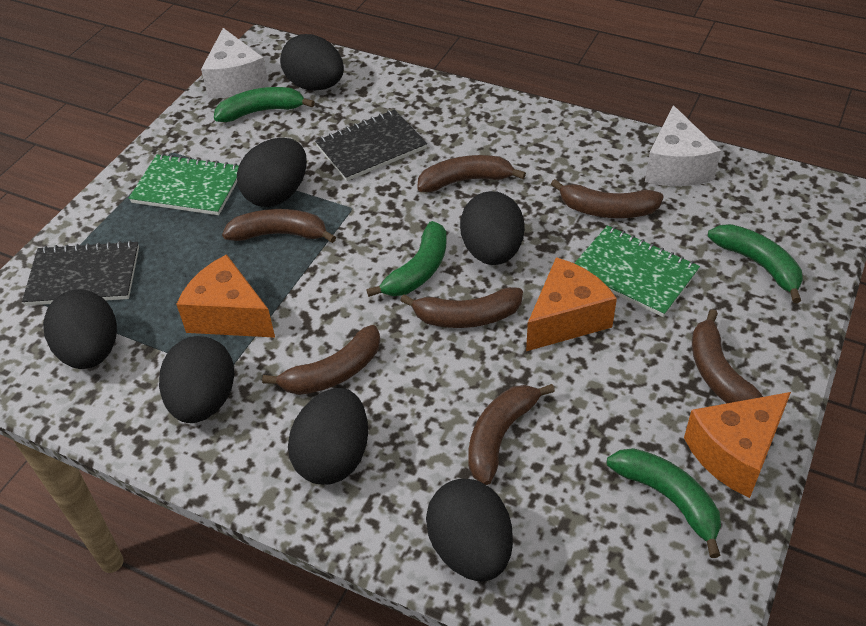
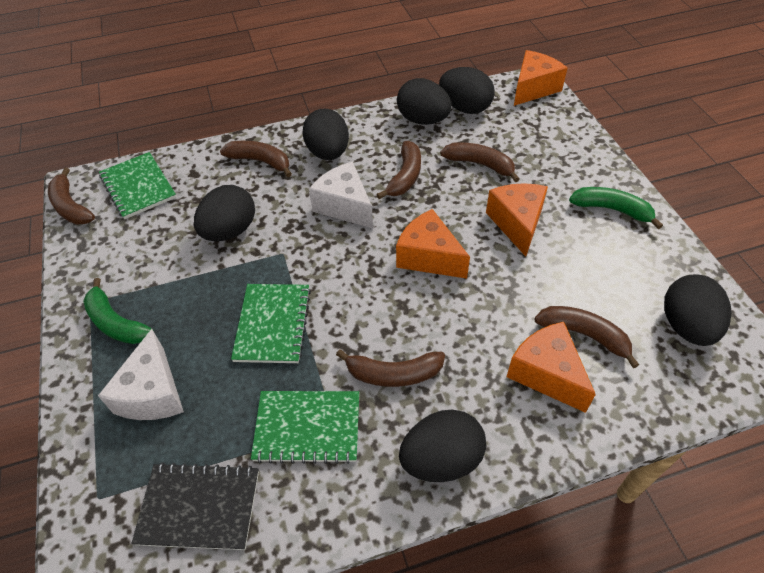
black egg: [43,289,117,369] [159,336,235,423] [237,138,307,207] [280,34,344,91] [288,388,368,485] [426,479,513,582] [460,191,525,265] = 7 -> [194,185,255,241] [302,109,349,160] [397,78,452,125] [399,410,486,482] [439,67,494,114] [664,275,732,346] = 6
black notebook: [22,240,139,306] [315,109,427,181] = 2 -> [131,462,259,550] = 1
brown banana: [222,209,336,243] [262,325,380,395] [400,287,523,328] [417,155,526,192] [468,384,555,485] [551,179,664,218] [692,309,763,403] = 7 -> [48,168,95,225] [220,141,292,177] [336,349,445,387] [376,141,421,199] [440,142,520,182] [534,306,639,368] = 6
green banana: [214,87,315,122] [367,221,447,297] [607,448,721,558] [708,224,803,303] = 4 -> [83,278,153,344] [569,187,663,229] = 2
green notebook: [129,154,239,215] [574,225,700,317] = 2 -> [99,152,176,219] [231,284,311,363] [251,391,359,464] = 3
orange cheese: [176,254,275,338] [526,257,617,351] [684,392,791,498] = 3 -> [396,209,470,279] [486,183,548,256] [507,322,596,413] [514,50,567,106] = 4

